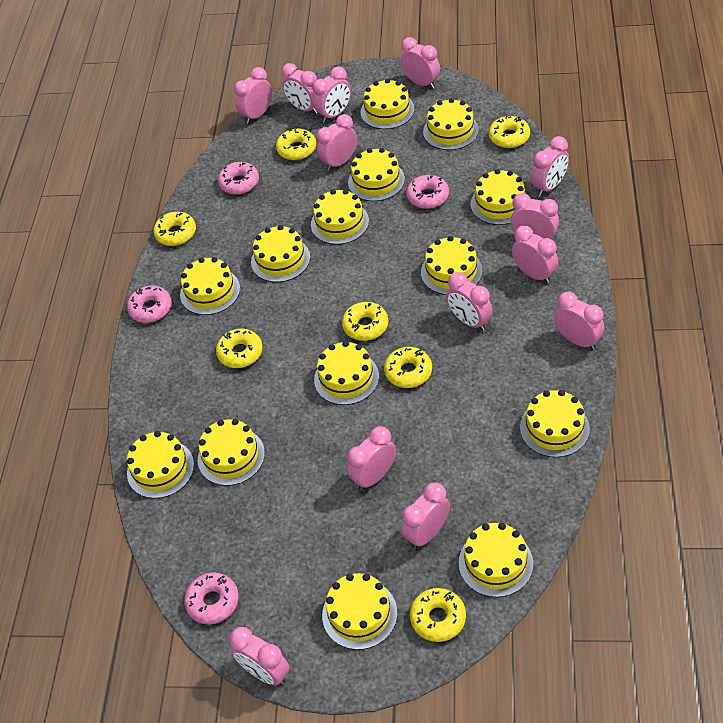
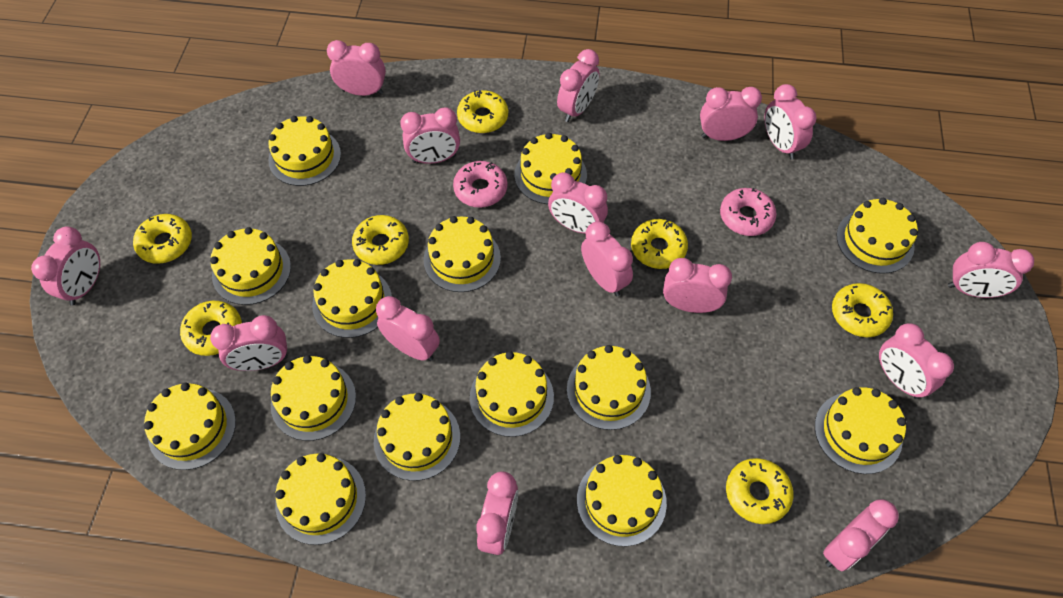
pink clock: [229,627,290,685] [234,67,272,124] [282,63,318,114] [312,66,351,123] [317,114,357,171] [347,426,396,491] [401,37,440,89] [401,482,450,549] [446,272,493,331] [511,193,559,239] [512,226,558,283] [531,136,569,196] [554,292,605,350] = 13 -> [31,226,100,305] [210,315,288,371] [327,40,386,96] [376,296,440,361] [400,107,460,164] [477,471,518,555] [548,172,608,234] [557,49,599,122] [581,222,633,296] [663,258,732,313] [700,87,762,141] [764,84,817,159] [823,499,899,571] [879,323,954,399] [948,242,1034,298] = 15
pink donut: [127,286,172,323] [184,572,239,624] [218,162,259,194] [406,175,449,209] = 4 -> [453,161,507,208] [720,188,777,236] = 2

